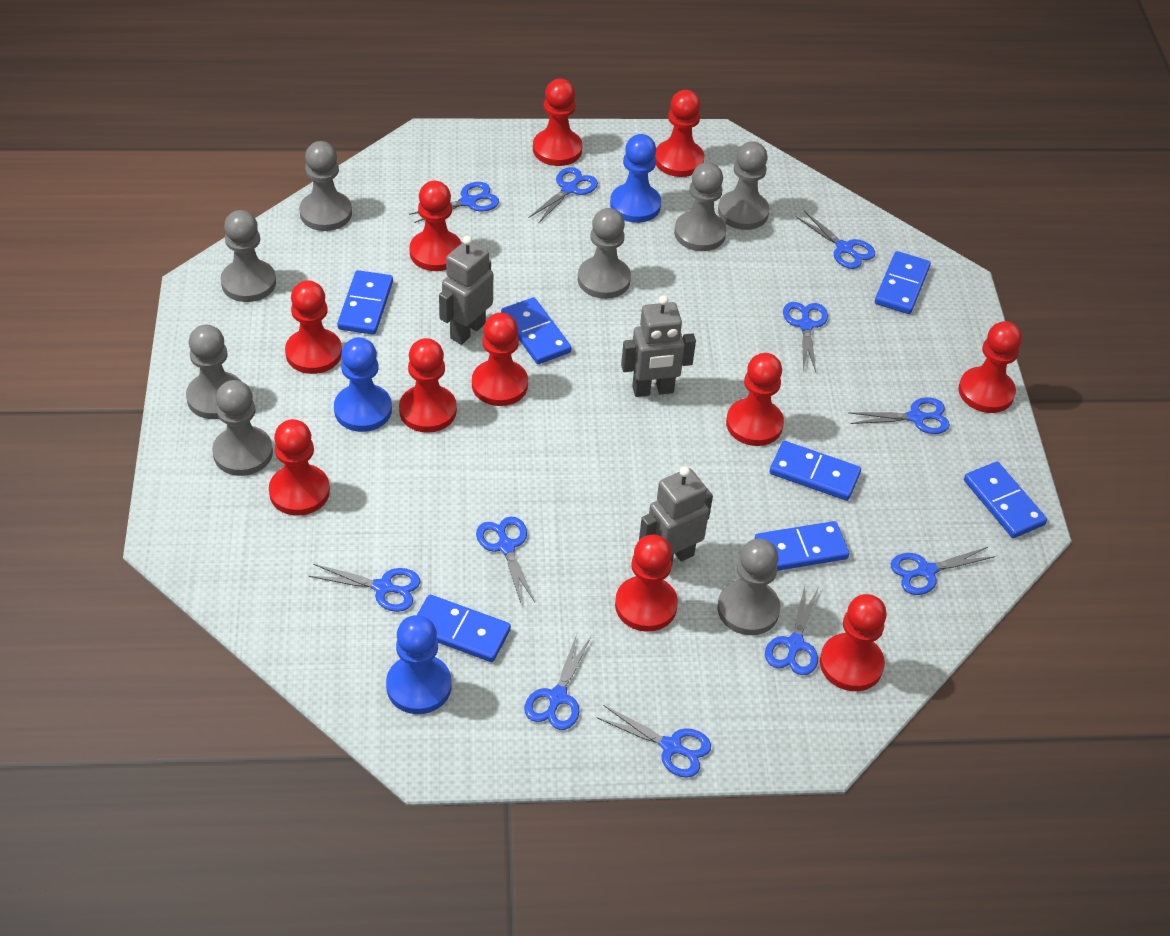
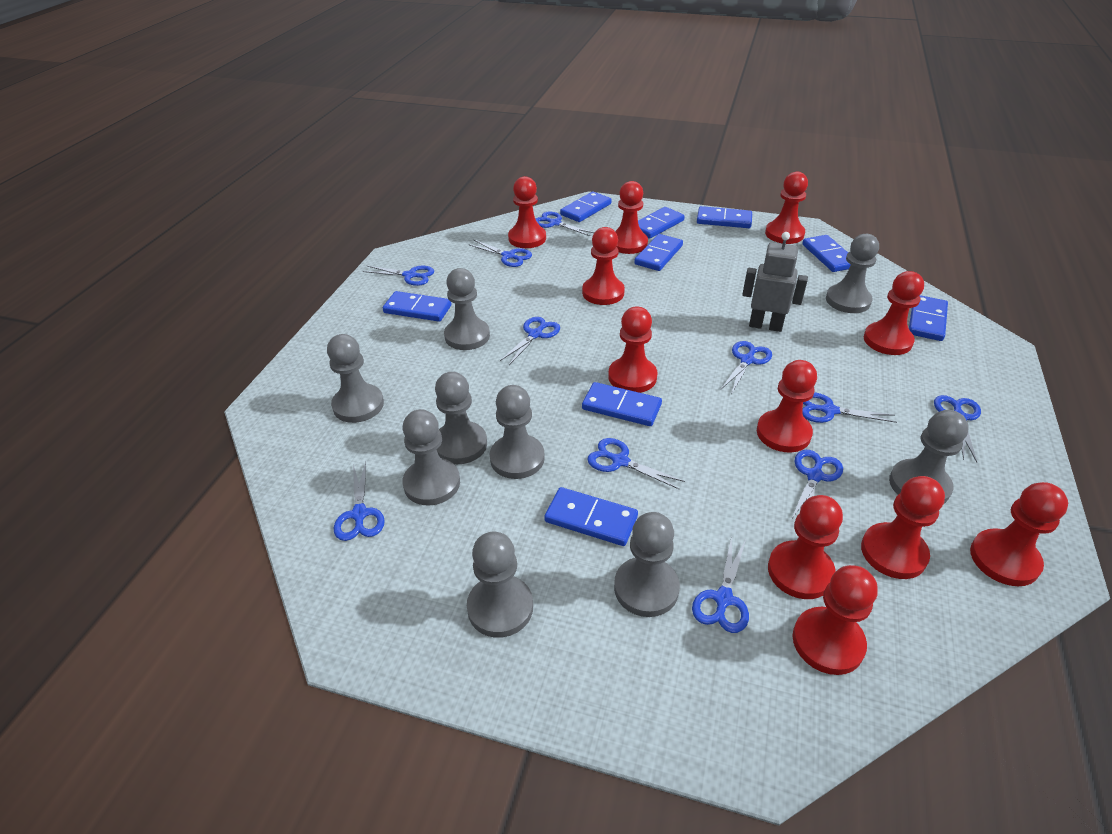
blue domino: [337,270,393,335] [417,595,511,662] [501,297,571,364] [754,521,849,571] [770,441,861,501] [875,251,931,314] [964,462,1047,538] = 7 -> [383,291,451,322] [544,487,638,546] [560,192,612,222] [582,382,662,426] [634,234,683,271] [638,207,685,239] [697,206,752,228] [802,235,851,272] [909,295,948,341] = 9
blue pawn: [334,337,392,432] [386,615,452,714] [610,134,661,223] = 3 -> none = 0
grey pawn: [186,325,241,419] [212,380,273,476] [221,210,276,302] [299,141,352,231] [578,208,631,299] [674,162,726,251] [717,539,780,635] [718,141,769,230] = 8 -> [327,334,384,423] [402,409,460,506] [435,372,487,464] [444,268,490,350] [467,532,533,638] [490,385,545,479] [614,512,680,617] [826,234,879,313] [889,410,969,504] = 9
grey robot: [439,236,493,345] [621,295,696,397] [639,466,713,563] = 3 -> [742,232,808,332] = 1

